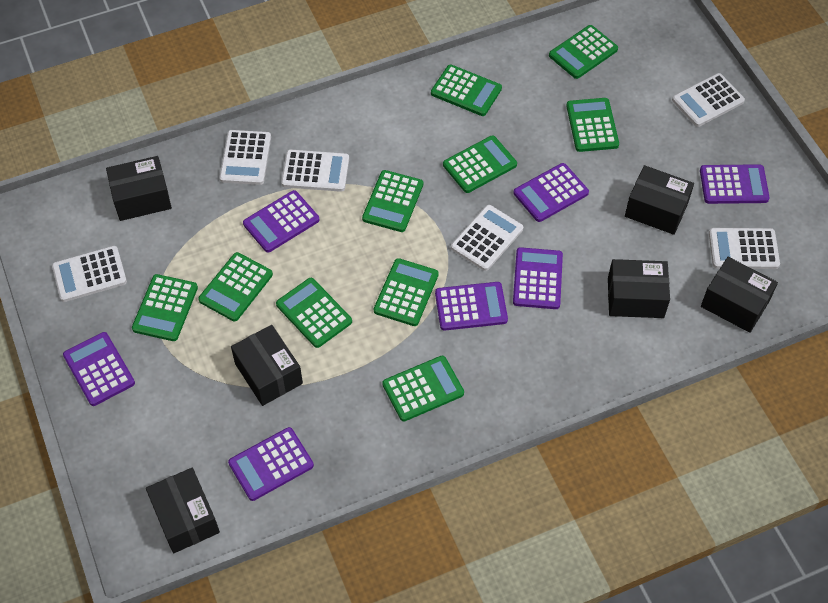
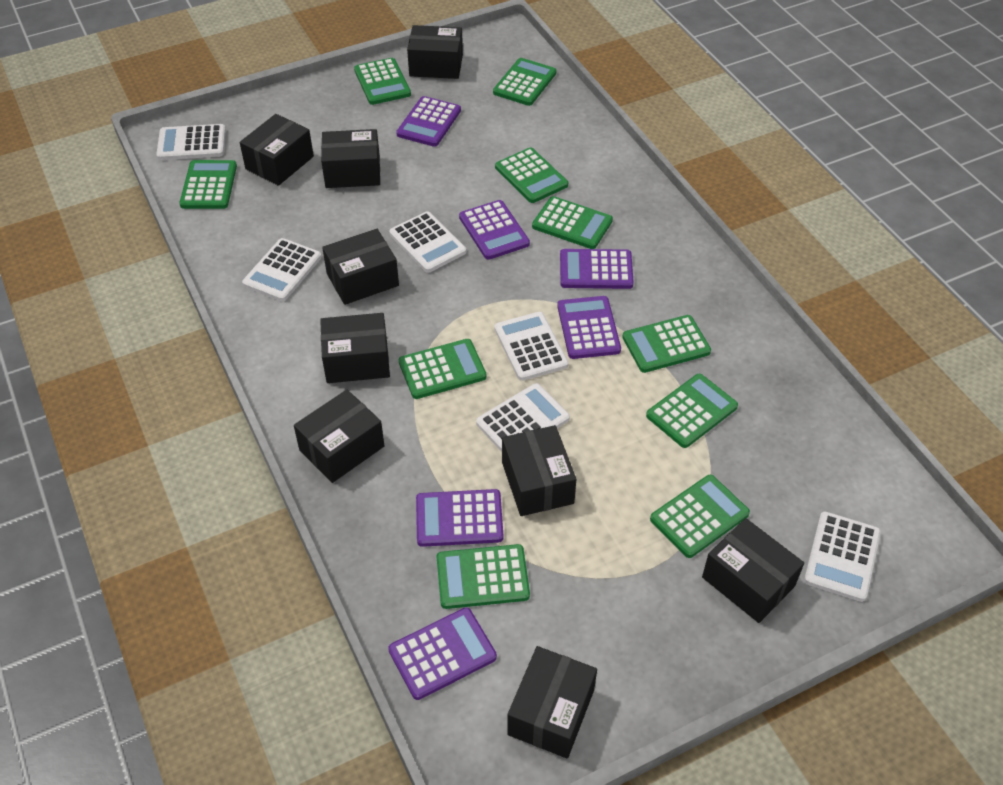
black box: [106,156,172,221] [146,468,220,553] [231,325,303,406] [608,259,670,318] [625,165,694,235] [701,257,778,333] = 6 -> [240,114,314,186] [294,390,384,483] [320,313,390,383] [321,129,380,188] [322,229,399,305] [407,25,463,79] [502,425,576,516] [507,646,597,759] [702,518,804,623] = 9
purple calculator: [63,332,135,406] [228,427,314,501] [243,190,320,253] [435,282,508,331] [513,247,563,309] [514,163,589,222] [700,164,770,204] = 7 -> [388,607,497,700] [396,96,461,147] [416,489,503,547] [459,200,530,260] [557,296,621,359] [560,249,634,289] = 6

